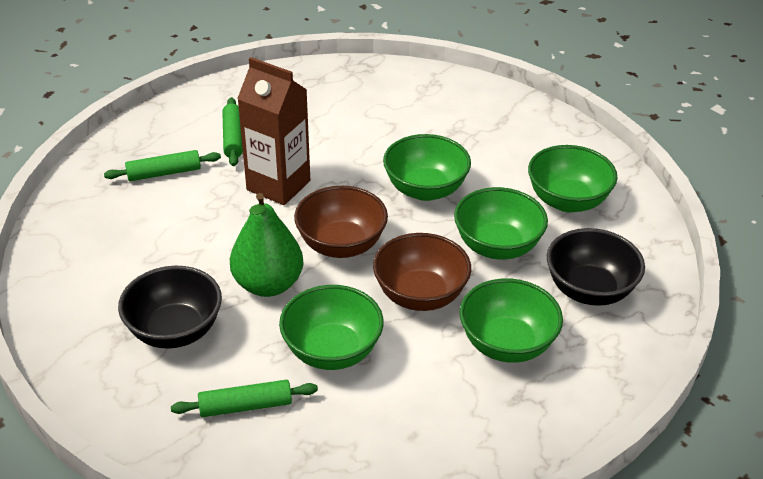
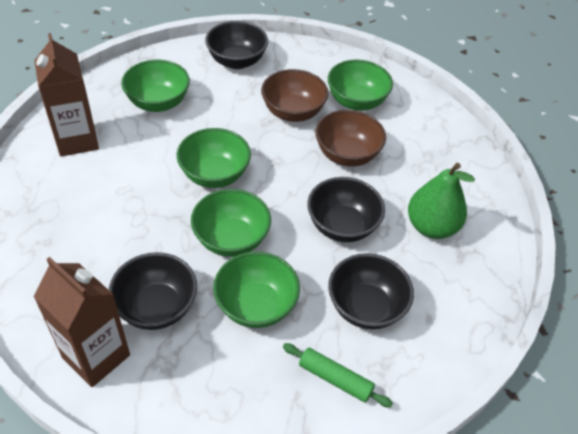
black bowl: [118,266,222,349] [547,228,645,306] = 2 -> [109,252,197,330] [205,21,268,69] [307,177,385,242] [328,253,414,329] = 4
brown carton: [237,57,310,205] = 1 -> [33,257,130,387] [34,33,99,157] = 2
green rolling pin: [104,150,221,181] [171,380,318,417] [222,97,243,166] = 3 -> [283,343,393,408] = 1

